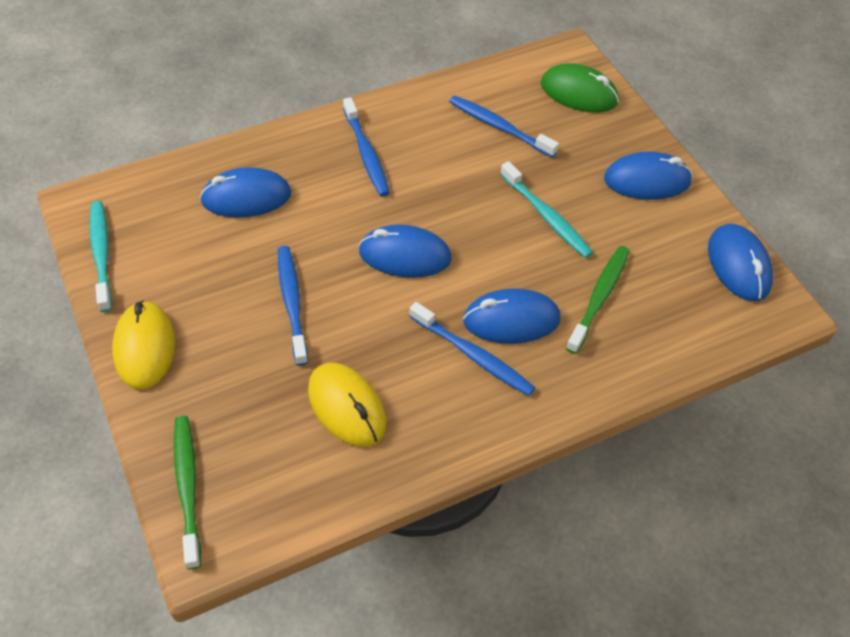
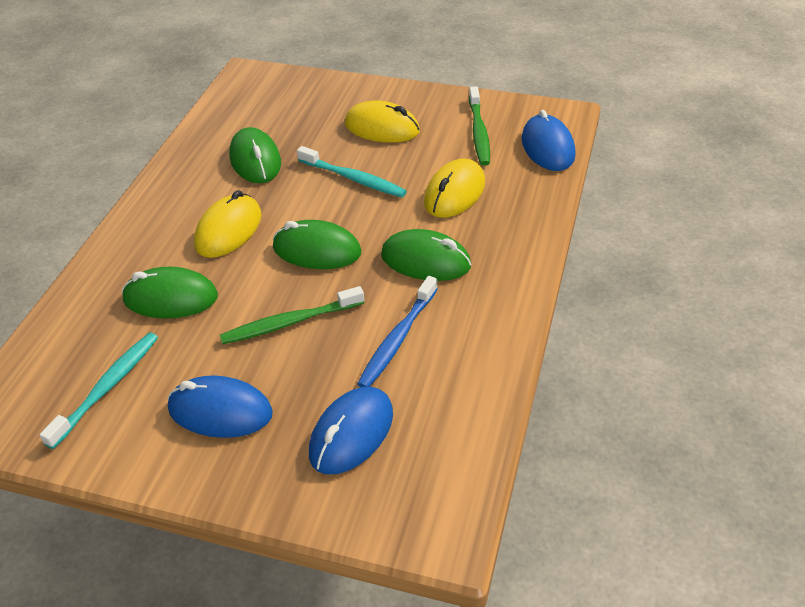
blue mouse: [200,167,291,218] [359,225,452,278] [463,289,561,344] [604,151,693,200] [708,224,773,301] = 5 -> [168,375,273,438] [309,387,393,475] [521,110,576,171] = 3
blue toothbrush: [278,246,308,366] [343,97,390,196] [409,302,535,396] [449,95,559,158] = 4 -> [357,276,438,387] = 1
green mouse: [541,63,619,113] = 1 -> [122,267,218,318] [229,127,281,183] [272,220,361,269] [381,229,472,281] = 4
yellow mouse: [112,300,175,390] [308,363,386,447] = 2 -> [194,190,262,258] [345,100,420,143] [424,158,485,218] = 3

